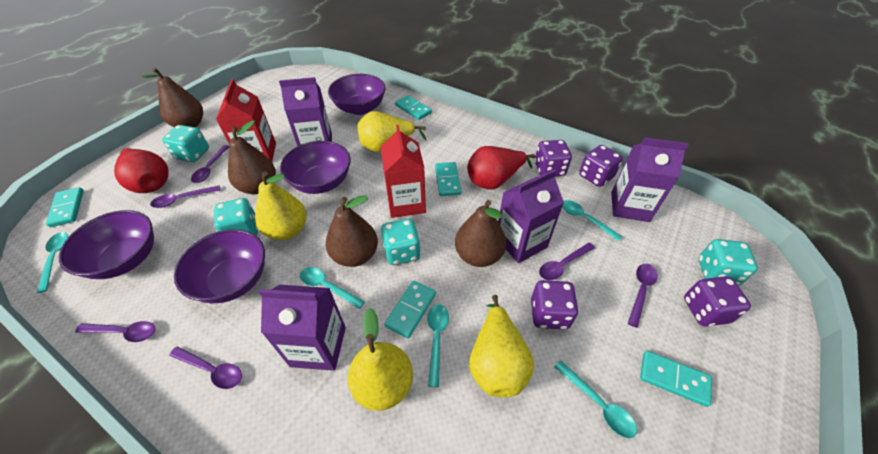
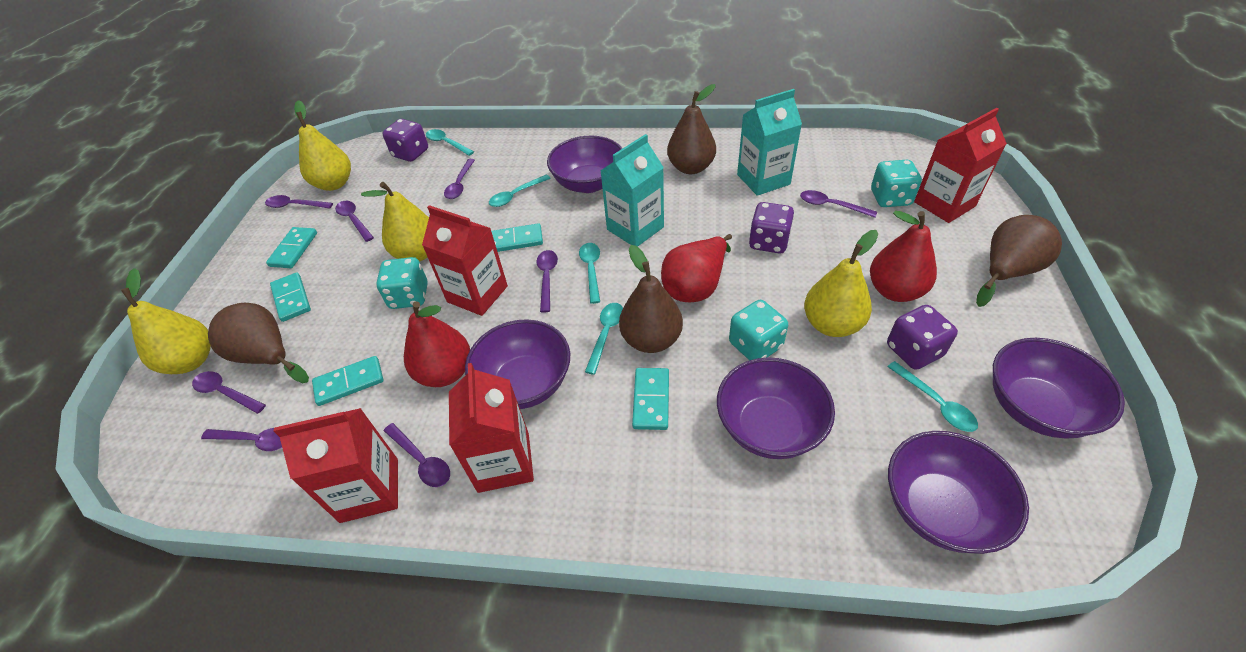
purple bowl: [59,210,154,279] [174,229,265,303] [280,141,351,194] [328,74,386,115] = 4 -> [465,319,570,409] [547,136,622,193] [717,357,835,459] [888,431,1029,554] [993,338,1125,438] = 5
purple carton: [259,285,346,371] [279,77,332,146] [498,169,564,263] [611,137,689,222] = 4 -> none = 0
purple dice: [531,280,579,329] [534,140,572,176] [579,145,623,187] [684,276,751,327] = 4 -> [382,119,428,162] [749,202,795,253] [887,305,958,370] = 3
purple spoon: [75,321,155,342] [150,185,220,208] [169,347,242,389] [191,145,229,183] [539,243,595,280] [628,264,658,328] = 6 -> [192,371,266,414] [201,428,282,451] [265,195,333,208] [335,201,374,242] [384,423,450,487] [444,159,475,199] [536,250,558,313] [800,190,877,218] = 8
red carton: [216,79,276,162] [380,125,426,218] = 2 -> [274,408,398,523] [422,205,508,316] [449,363,534,493] [914,108,1007,223] = 4
red pear: [114,148,169,193] [467,146,535,190] = 2 -> [404,301,470,387] [661,234,732,302] [870,211,937,302] = 3
turquoise carton: none = 0 -> [600,134,664,247] [737,89,802,196] = 2
turquoise dice: [162,125,209,162] [214,198,258,236] [381,219,421,265] [699,239,758,286] = 4 -> [376,257,428,309] [729,300,788,361] [871,160,922,207] = 3

